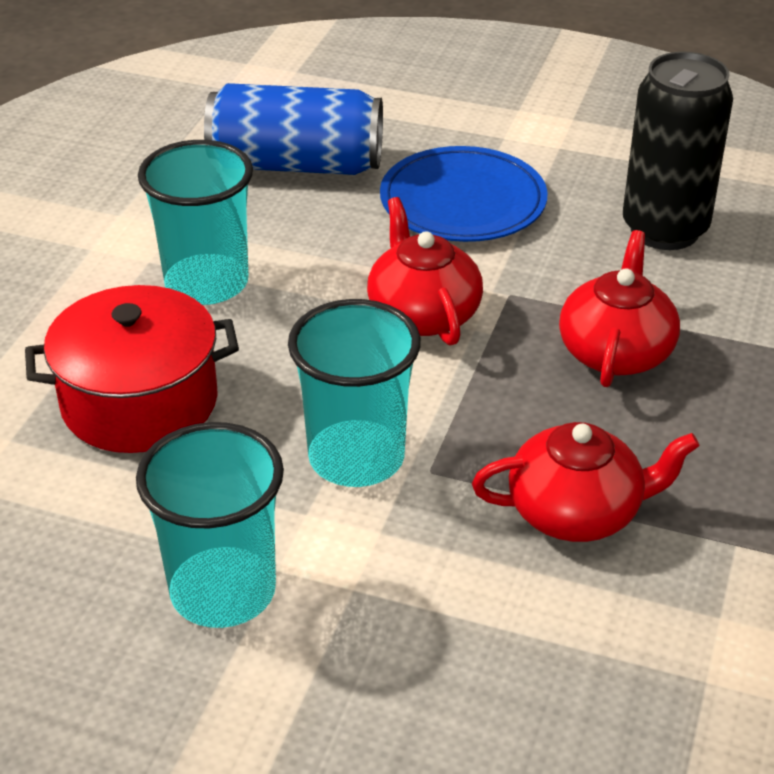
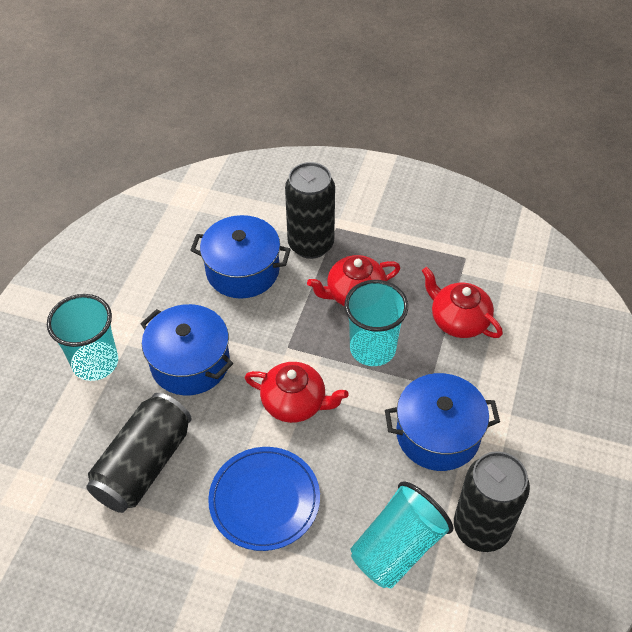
black can: [623,52,733,250] = 1 -> [86,393,192,513] [285,162,335,259] [454,451,530,552] = 3
blue can: [204,83,383,175] = 1 -> none = 0
blue pot: none = 0 -> [141,304,233,395] [190,215,291,299] [385,373,500,471] = 3
red pot: [25,285,239,453] = 1 -> none = 0

